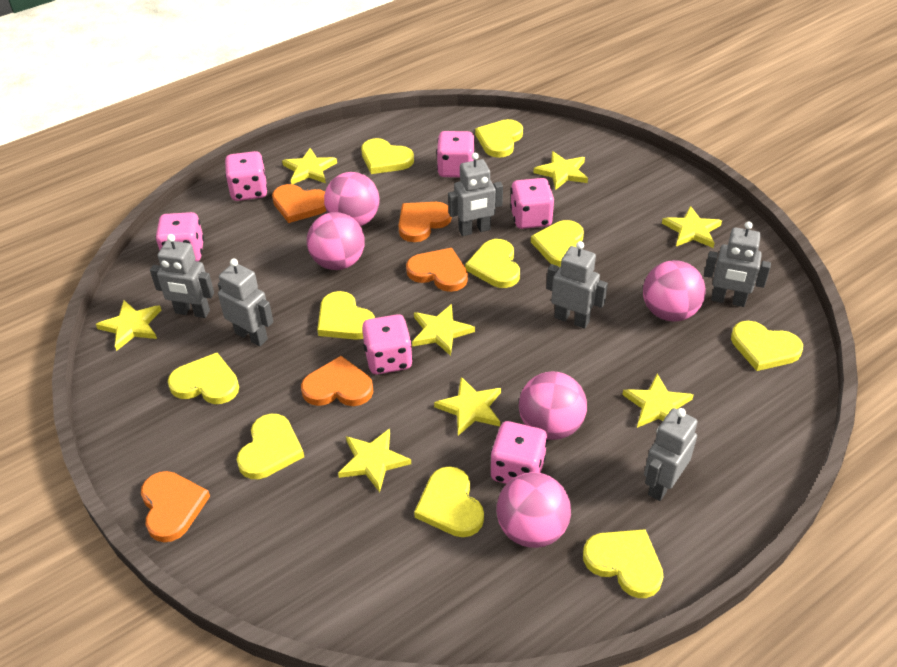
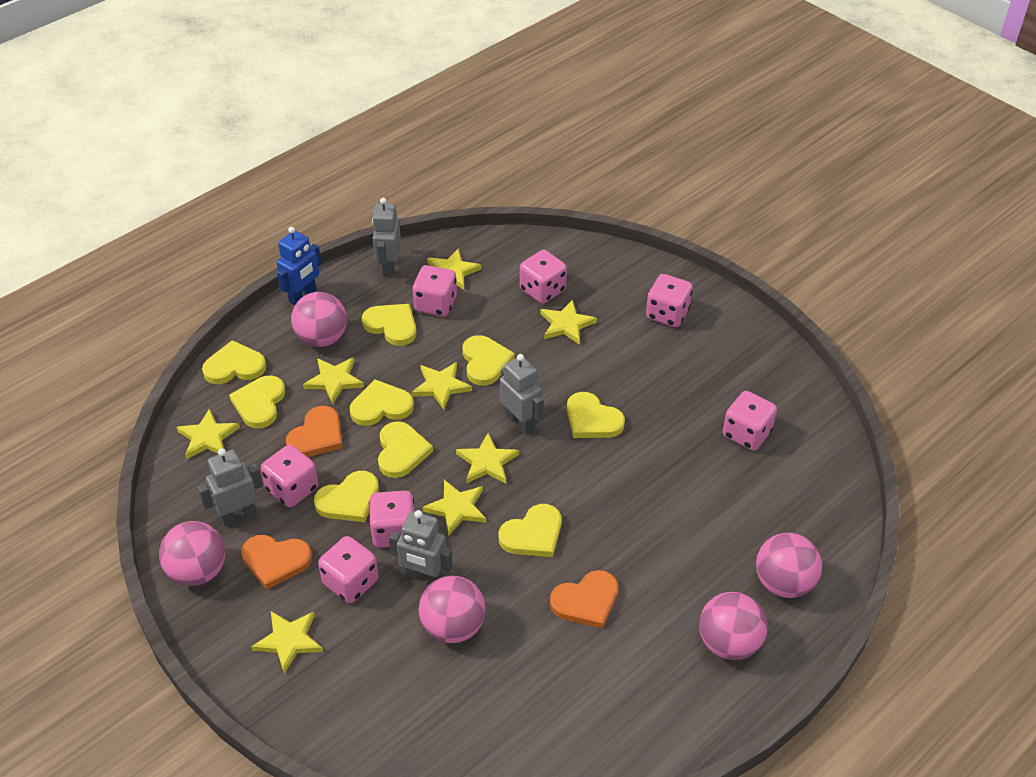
blue robot: none = 0 -> [277,227,321,305] = 1
grey robot: [150,234,214,318] [218,259,273,346] [448,153,503,236] [546,241,608,329] [644,408,698,501] [704,221,771,307] = 6 -> [198,448,263,527] [372,198,401,277] [389,510,453,584] [500,354,544,435] = 4
orange heart: [141,471,210,542] [272,184,326,223] [301,356,373,406] [398,202,452,242] [406,248,468,292] = 5 -> [241,535,312,589] [286,406,343,457] [550,570,619,629] = 3
pink dice: [156,212,204,261] [225,151,268,201] [362,314,413,374] [437,131,475,177] [491,421,547,484] [510,178,554,229] = 6 -> [261,445,318,507] [318,536,379,603] [369,491,414,548] [412,265,457,316] [520,250,567,304] [646,274,693,327] [723,391,777,451] = 7
yellow heart: [168,353,239,404] [237,414,304,479] [317,291,375,340] [361,138,414,174] [414,466,484,537] [465,239,520,288] [475,119,523,158] [531,220,584,267] [583,529,663,598] [731,321,803,371] = 10 -> [202,340,266,384] [229,375,285,428] [314,471,379,522] [350,379,414,426] [362,304,416,346] [378,421,433,478] [462,335,515,386] [498,504,562,557] [567,392,625,438] = 9

